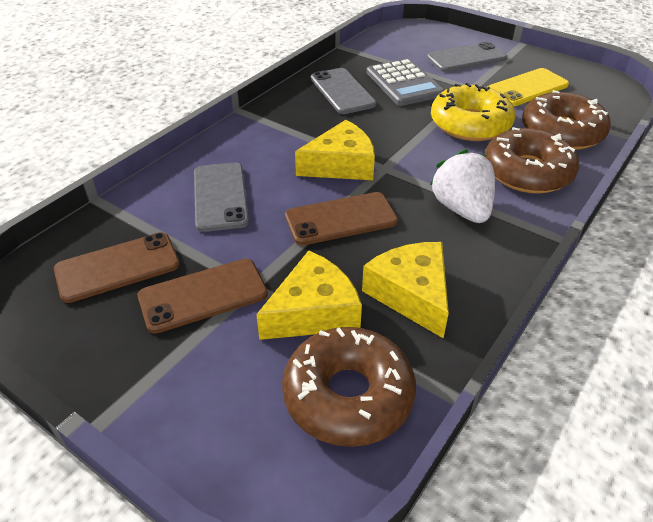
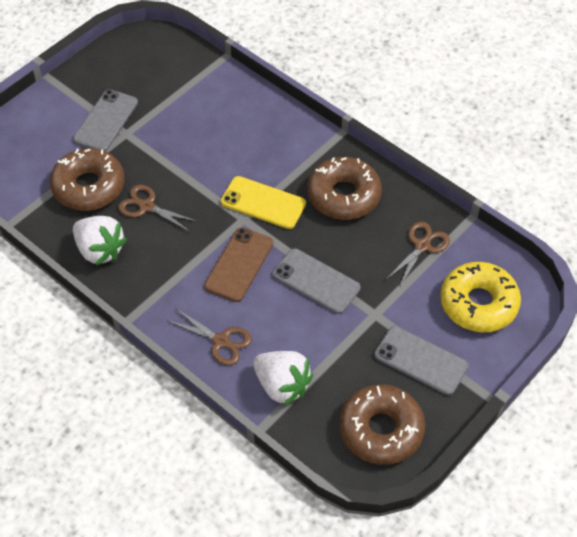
brown phone: [54,232,180,303] [138,259,268,334] [285,192,398,245] = 3 -> [204,227,273,302] = 1
brown scissors: none = 0 -> [118,185,198,232] [168,308,252,366] [387,222,450,288] = 3
grey calculator: [366,59,444,106] = 1 -> none = 0
white strawberry: [430,149,495,223] = 1 -> [73,216,127,266] [253,351,313,406] = 2
yellow cheese: [256,251,362,340] [295,120,375,180] [362,242,449,338] = 3 -> none = 0

